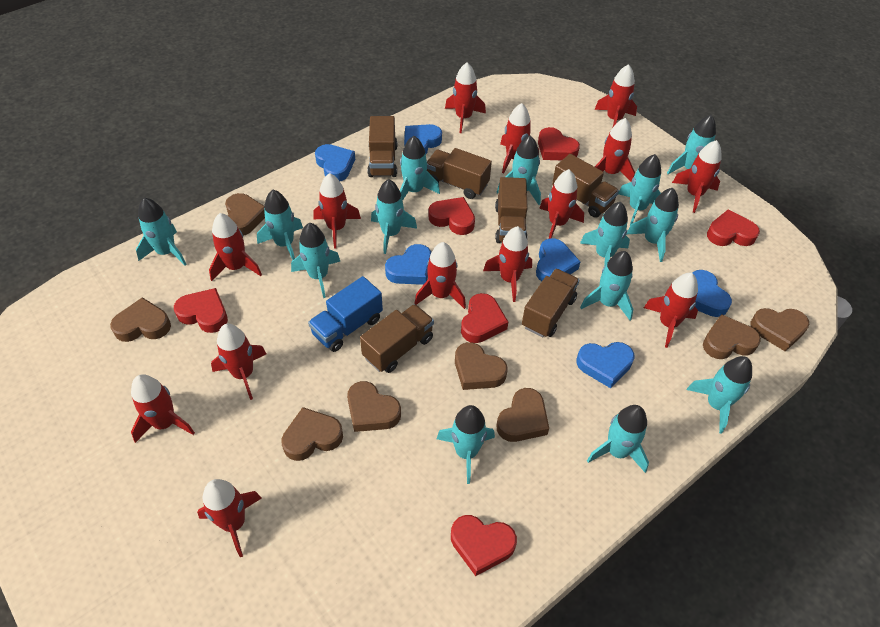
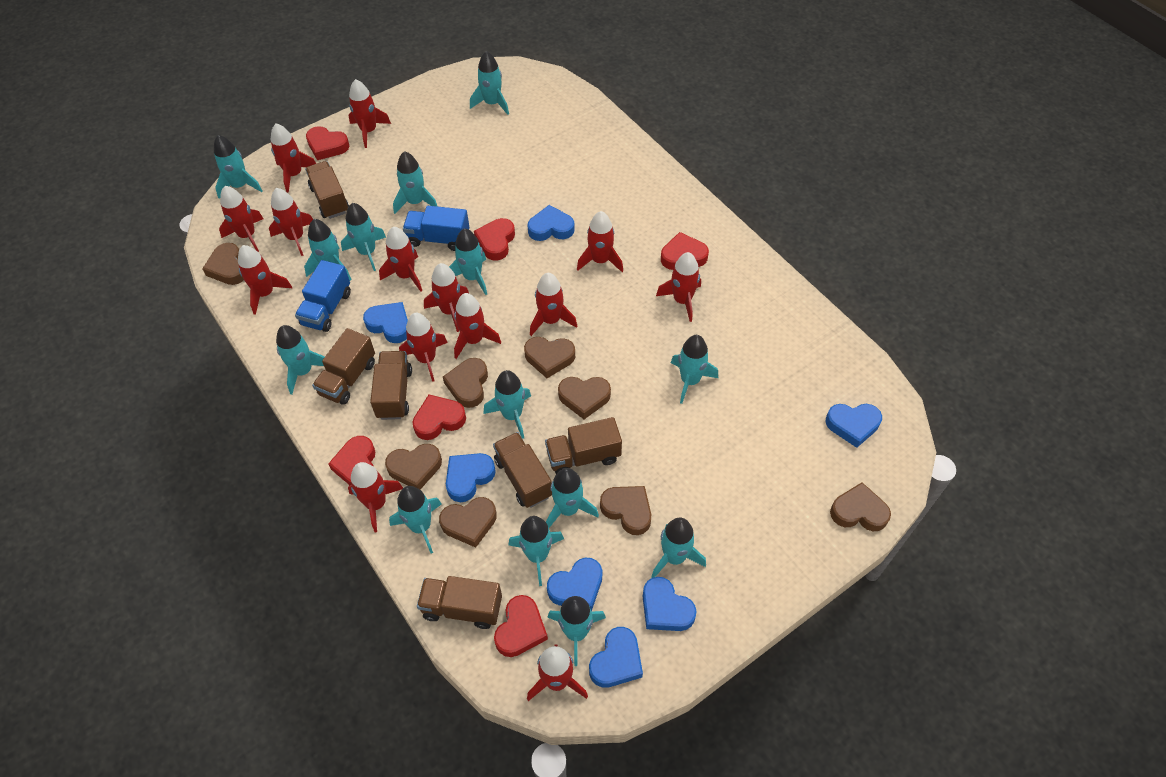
blue heart: [315,144,355,181] [385,244,431,285] [404,124,442,154] [536,238,580,281] [577,342,634,388] [692,270,732,317] = 6 -> [363,302,408,343] [446,453,496,502] [527,205,575,241] [547,558,602,611] [589,627,643,688] [643,577,696,631] [826,404,882,448] = 7
blue truck: [308,276,383,352] = 1 -> [295,260,351,332] [403,206,470,251] = 2

